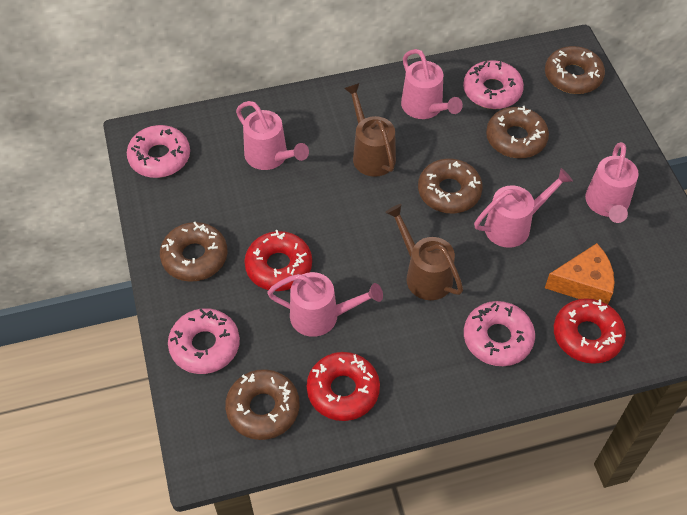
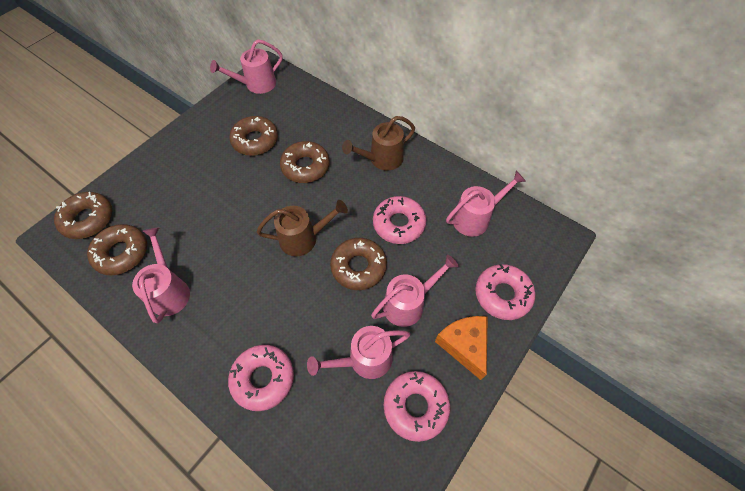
red donut: [244,230,312,291] [307,352,380,421] [554,298,626,364] = 3 -> none = 0

